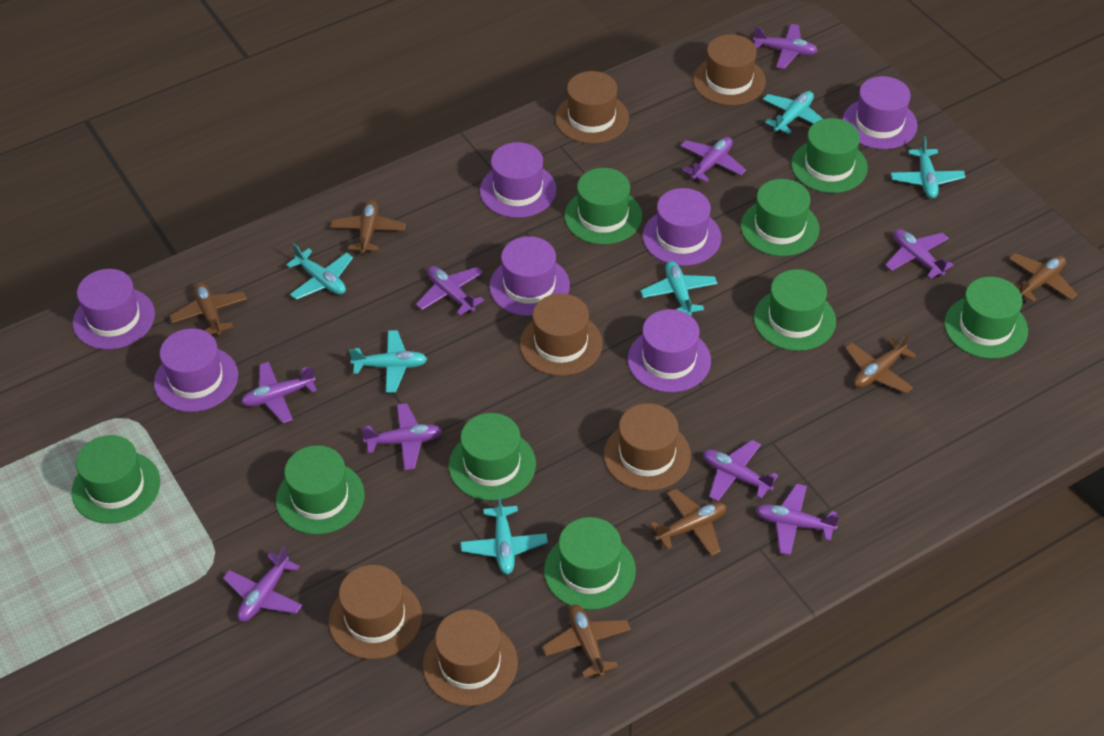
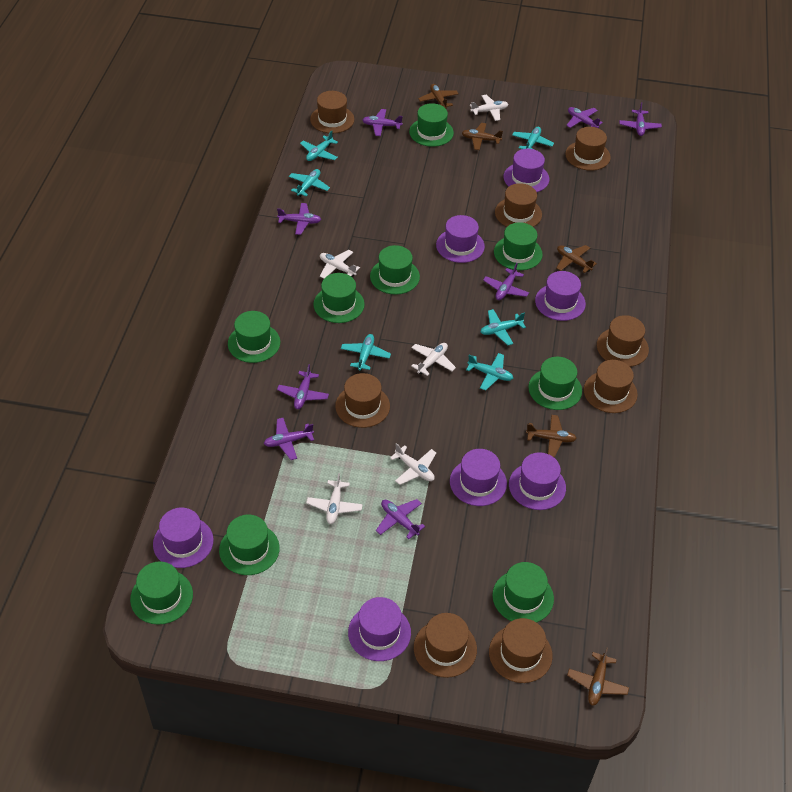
brown hat: [329,565,422,659] [423,609,518,706] [520,293,603,376] [555,71,629,144] [604,403,691,491] [693,34,766,105] = 6 -> [310,91,354,134] [335,373,390,428] [414,613,477,678] [489,618,553,683] [495,183,542,227] [565,127,611,171] [584,360,638,413] [597,315,649,367] = 8
brown plane: [169,282,247,336] [330,200,406,254] [542,604,631,678] [650,489,726,556] [845,333,916,394] [1009,253,1078,302] = 6 -> [418,84,459,109] [462,123,503,150] [526,415,577,457] [556,245,597,273] [567,648,629,705] = 5
purple plane: [223,546,302,622] [241,362,317,423] [361,403,442,470] [416,266,484,316] [680,137,746,182] [703,440,778,501] [753,24,818,69] [756,484,839,555] [885,229,954,279] = 9 -> [264,418,314,460] [277,203,321,235] [277,364,329,409] [362,109,403,136] [376,499,425,539] [483,263,529,300] [566,107,603,128] [619,102,662,136] = 8
white plane: none = 0 -> [306,473,363,524] [320,250,360,279] [390,443,436,485] [411,343,456,376] [470,95,508,121] = 5

